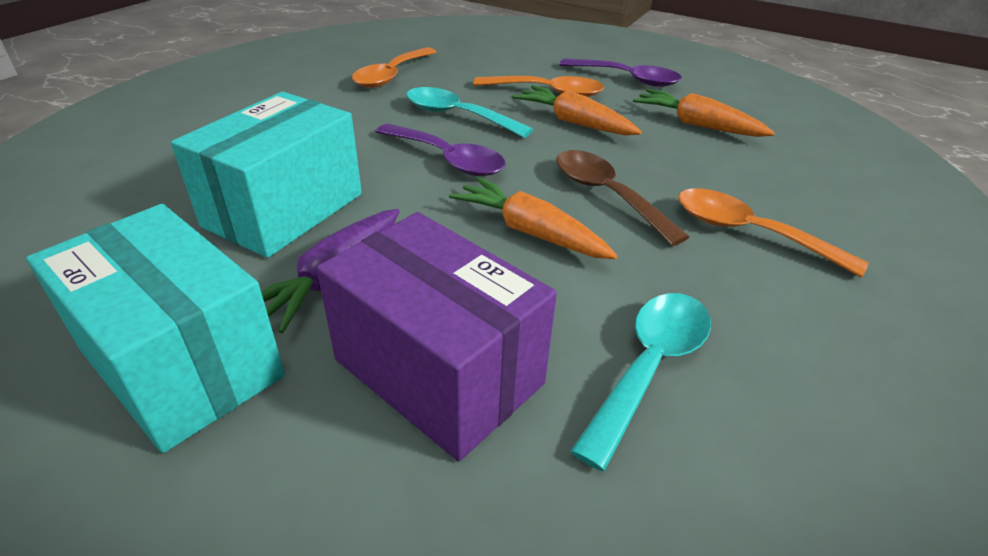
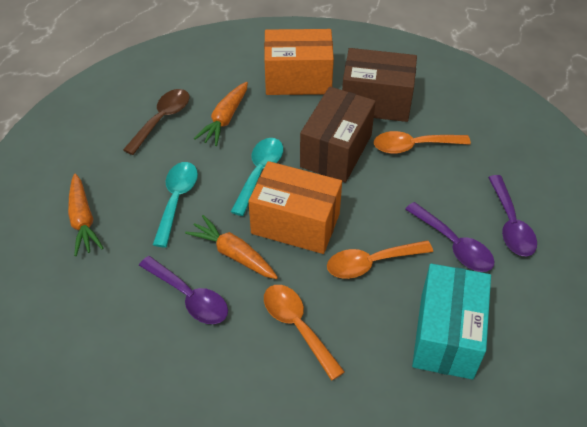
brown box: none = 0 -> [300,86,376,183] [342,48,417,122] = 2
orange box: none = 0 -> [248,161,342,254] [264,29,334,95] = 2
purple box: [316,212,557,461] = 1 -> none = 0
purple carrot: [261,209,400,333] = 1 -> none = 0
purple spoon: [376,124,506,176] [560,59,682,87] = 2 -> [139,256,228,324] [405,202,495,272] [488,175,537,257] = 3
turquoise box: [26,204,285,453] [171,92,362,258] = 2 -> [412,264,491,379] = 1

